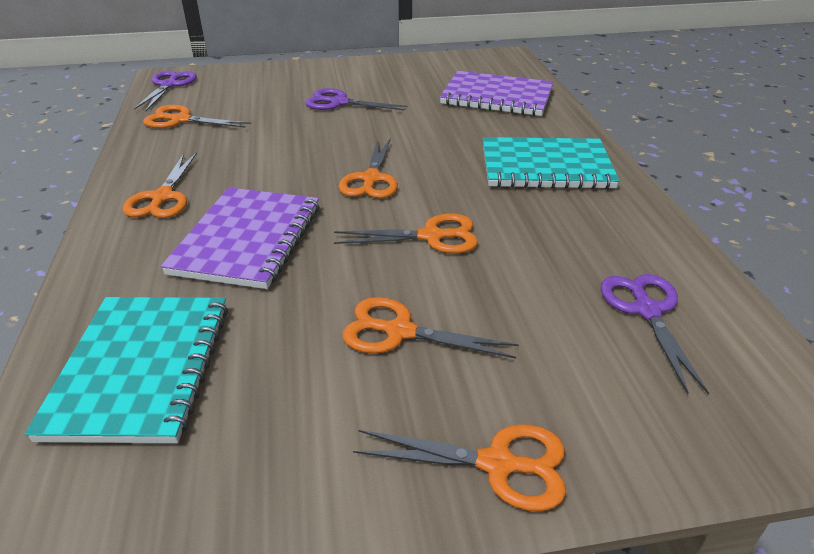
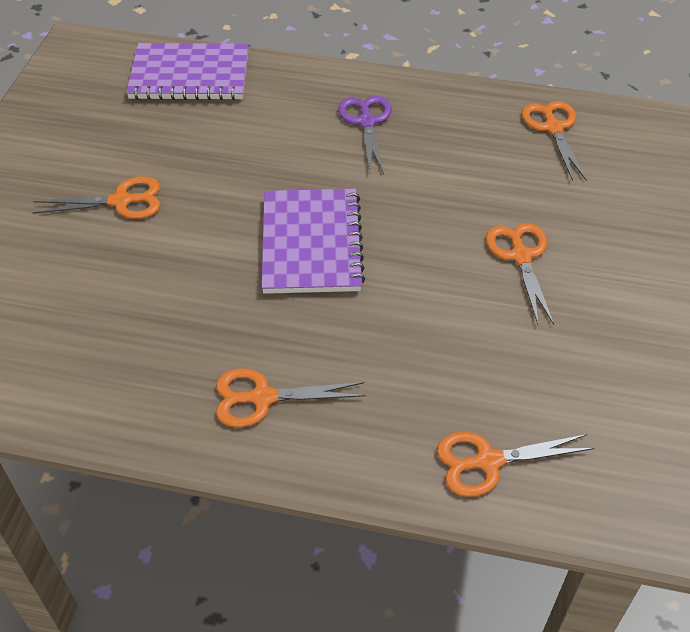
orange scissors: [123,152,197,218] [143,105,251,128] [334,213,478,254] [338,138,398,198] [342,297,519,359] [353,424,566,511] = 6 -> [33,176,160,219] [216,368,366,427] [437,432,595,497] [486,223,554,325] [522,101,586,181] = 5
purple scissors: [134,70,197,111] [305,88,408,110] [600,274,709,395] = 3 -> [338,96,392,174] = 1
turquoise notebook: [25,297,228,443] [483,137,620,189] = 2 -> none = 0

